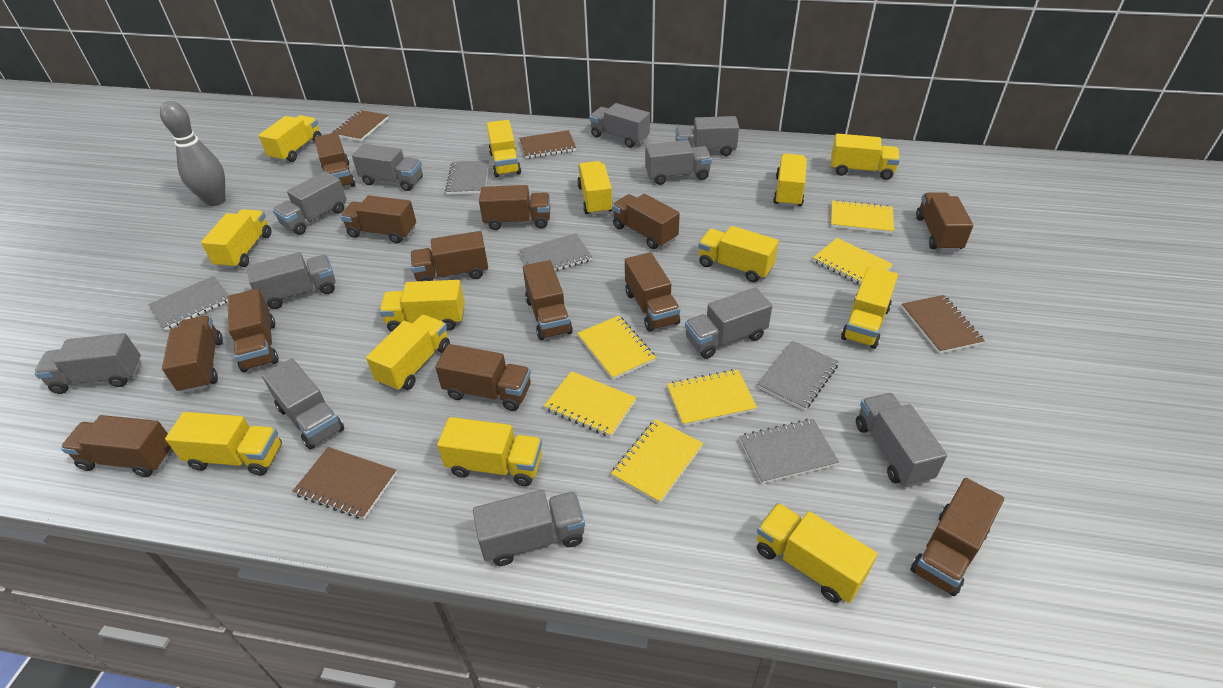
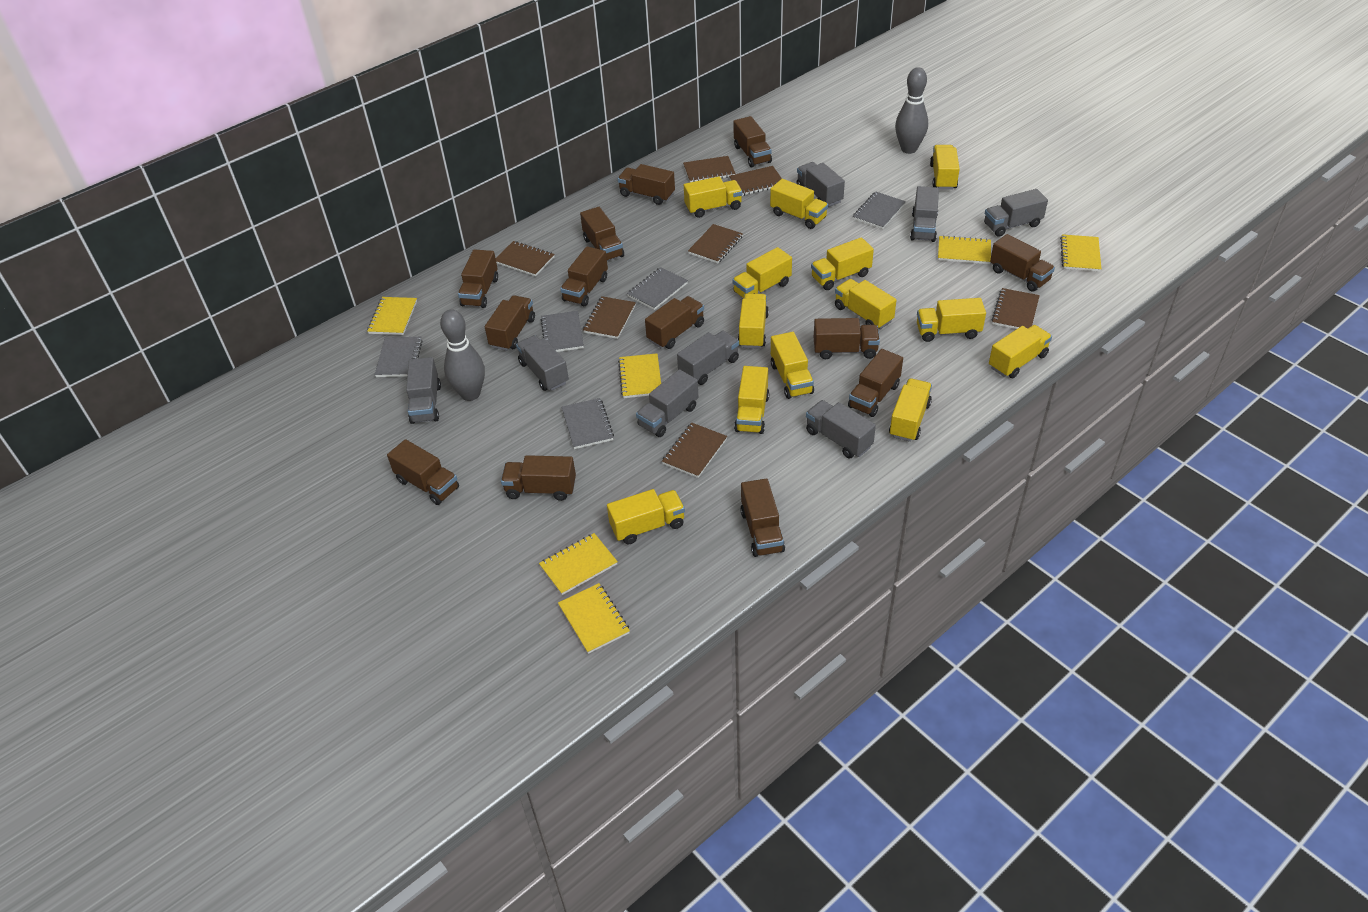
brown notebook: [292,447,397,519] [332,110,388,141] [519,130,576,159] [901,295,985,354] = 4 -> [496,241,555,276] [583,296,636,339] [662,423,727,478] [683,156,735,182] [688,224,743,263] [729,166,782,196] [991,288,1040,329] = 7
grey bowling pin: [160,101,225,206] = 1 -> [440,310,485,401] [895,67,928,154] = 2
grey truck: [34,333,141,394] [247,252,335,309] [262,358,344,449] [272,171,347,235] [352,144,423,191] [473,490,585,566] [590,103,650,148] [645,140,712,185] [675,116,739,156] [685,287,772,359] [856,393,947,487] = 11 -> [406,357,441,424] [516,335,569,391] [636,369,698,437] [677,330,739,385] [797,162,845,207] [806,400,876,458] [910,186,939,242] [984,189,1048,237] = 8

